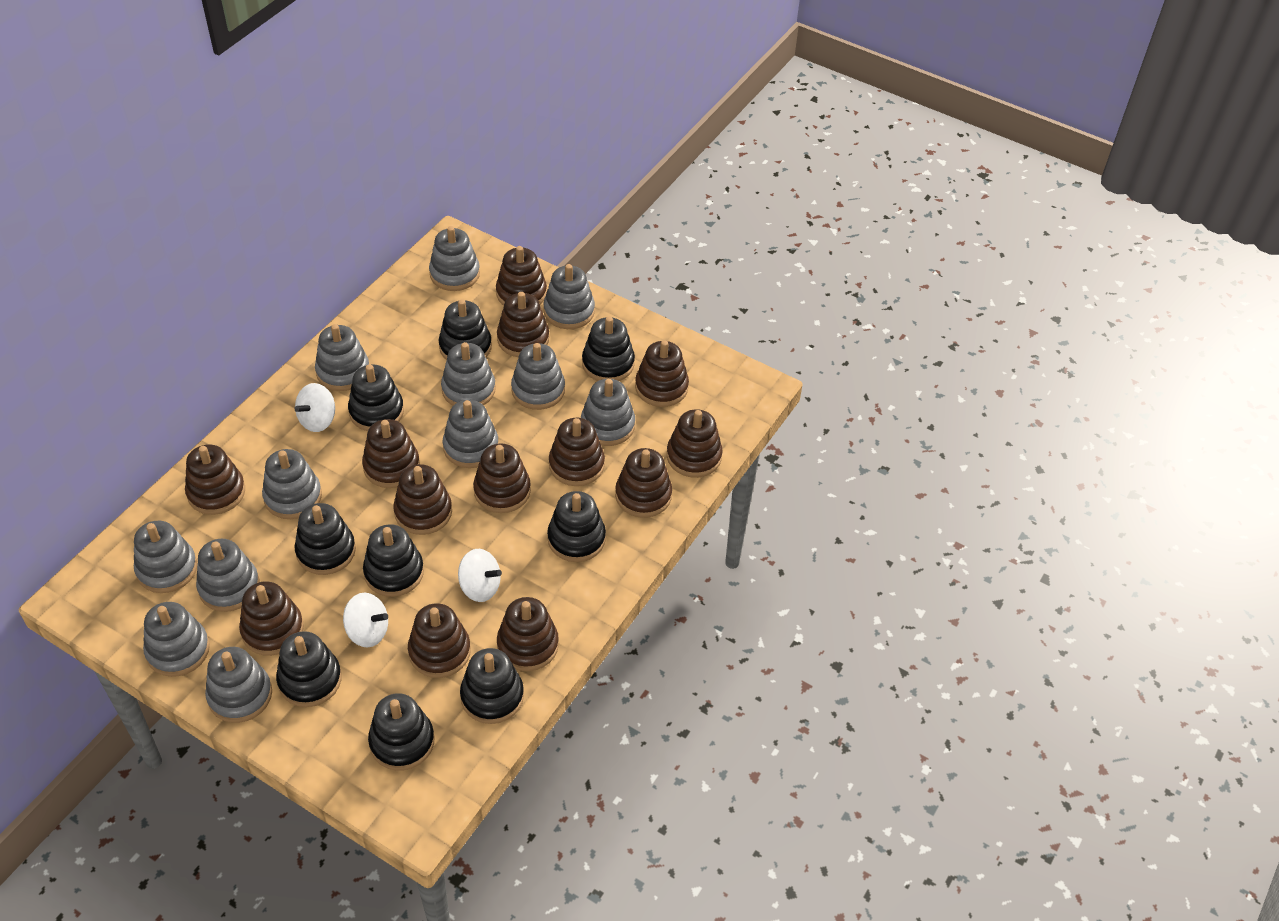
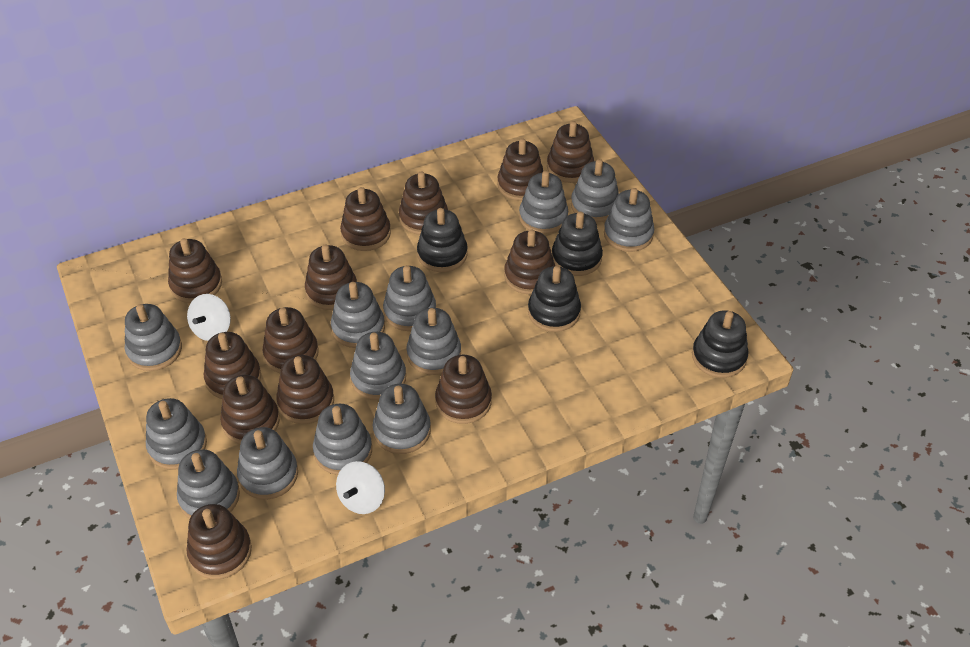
black stacking toy: [276,631,342,707] [294,503,356,575] [348,364,404,431] [363,524,424,597] [368,693,435,771] [439,299,492,360] [460,648,524,724] [547,491,606,562] [582,317,635,381] = 9 -> [417,208,468,272] [528,266,581,332] [552,212,603,276] [692,310,748,378] = 4
grey stacking toy: [134,521,197,593] [143,602,210,677] [196,539,260,612] [205,647,272,723] [262,449,322,519] [315,324,369,391] [429,226,480,291] [441,342,496,406] [443,400,499,468] [511,343,565,410] [543,264,595,329] [581,379,635,446] = 12 -> [125,304,182,371] [146,398,207,469] [177,449,240,518] [237,427,298,500] [313,404,372,475] [331,282,385,348] [350,332,406,400] [373,384,431,454] [383,265,436,331] [406,308,461,375] [519,171,568,234] [571,159,619,222] [604,188,654,252] = 13
white spinning top: [294,383,335,432] [343,593,388,647] [458,549,502,602] = 3 -> [187,294,231,341] [336,461,385,514] = 2

